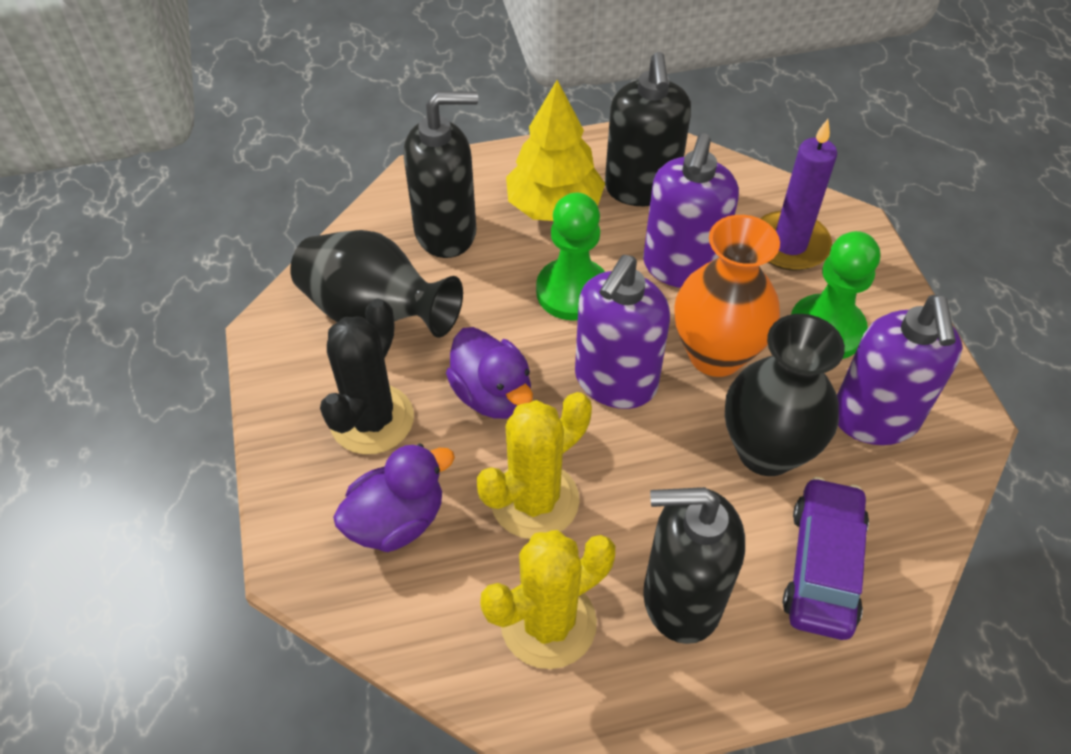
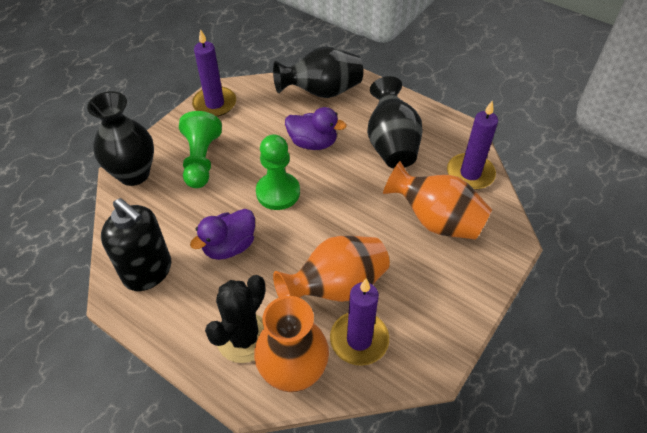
black soap dispenser: [404,91,478,258] [605,52,691,206] [643,487,745,644] = 3 -> [101,198,171,291] = 1
black vase: [290,230,463,338] [725,314,845,476] = 2 -> [87,91,154,186] [273,46,363,98] [367,76,423,168] = 3
orange vase: [674,215,780,377] = 1 -> [254,296,329,392] [273,236,390,302] [383,161,492,240] = 3
purple candle: [760,119,837,271] = 1 -> [192,29,236,117] [330,279,389,366] [447,100,498,190] = 3
purple car: [783,477,869,640] = 1 -> none = 0
purple soap dispenser: [575,255,670,409] [643,133,739,288] [837,295,963,445] = 3 -> none = 0
yellow cactus: [477,392,592,539] [480,530,615,669] = 2 -> none = 0
yellow tree: [506,80,605,221] = 1 -> none = 0

